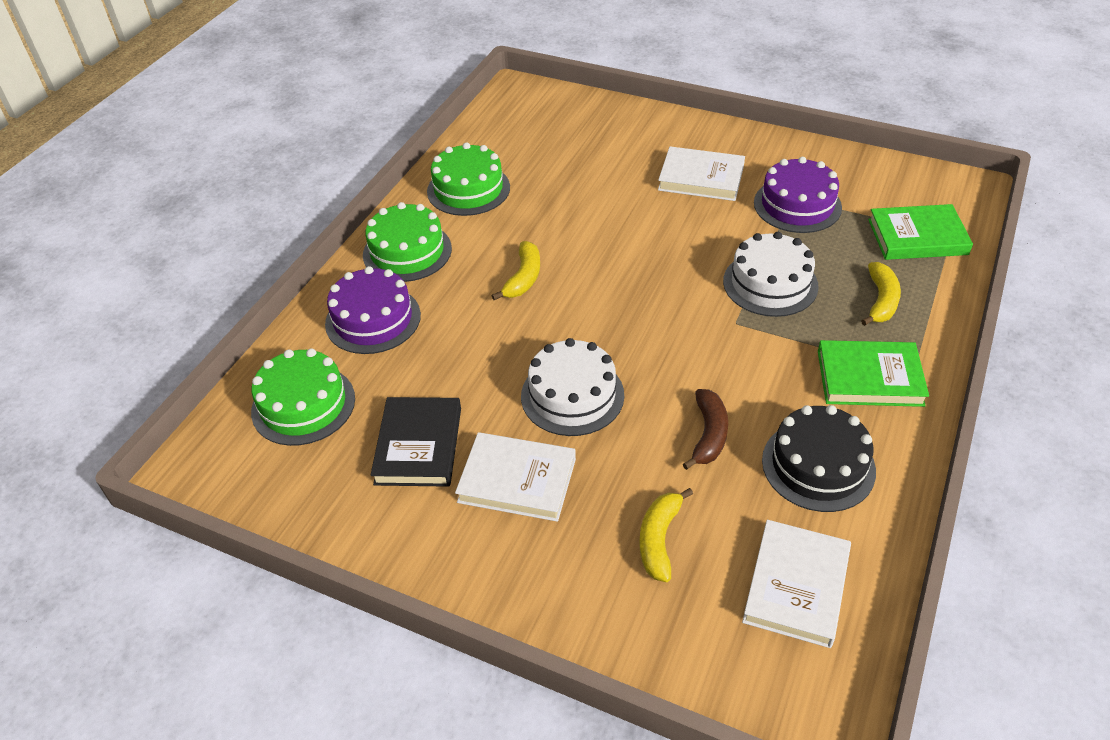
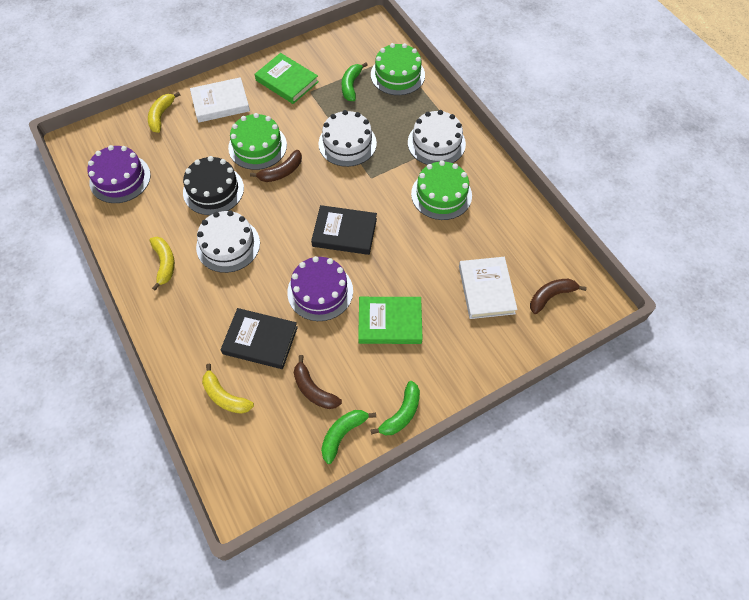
black book: [371,397,461,487] = 1 -> [220,308,298,369] [311,205,377,255] = 2
brown banana: [683,389,728,470] = 1 -> [250,150,302,182] [294,355,342,409] [530,279,587,314] = 3
green banana: none = 0 -> [321,410,376,464] [342,62,368,101] [371,381,420,435] = 3
white book: [455,432,576,522] [658,146,745,201] [742,520,851,648] = 3 -> [190,77,250,123] [459,257,518,319] = 2
white cake: [521,338,624,436] [723,232,819,317] = 2 -> [196,210,260,273] [318,110,377,167] [408,110,466,165] = 3

